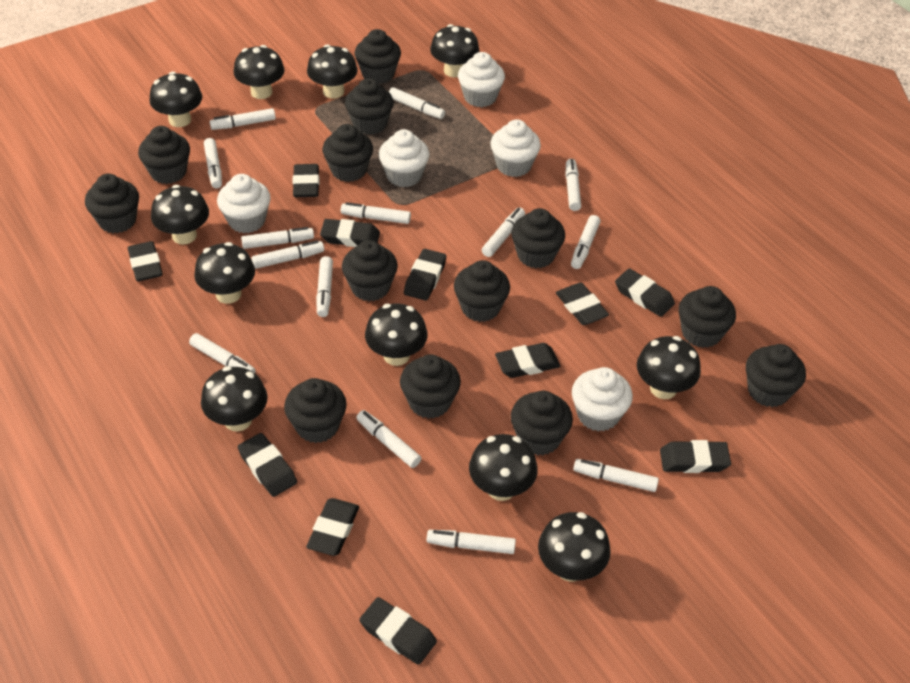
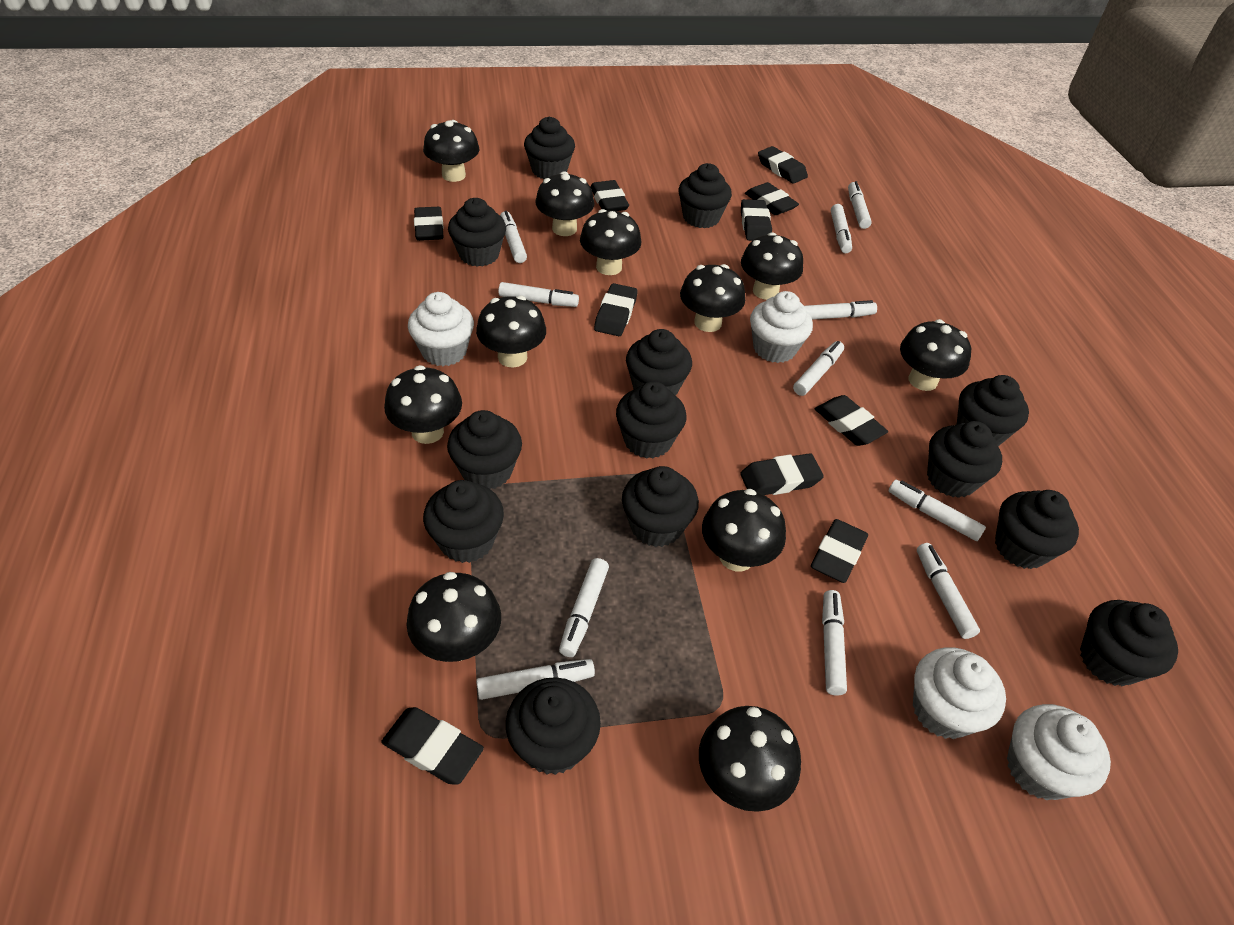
black eraser: [128,241,163,281] [238,433,297,497] [292,164,319,197] [306,498,359,556] [320,219,380,247] [359,597,437,665] [404,249,446,301] [495,343,560,378] [556,282,609,325] [615,268,675,317] [660,440,731,473] = 11 -> [381,707,484,785] [414,207,444,241] [590,180,629,211] [594,283,638,336] [740,453,824,495] [741,199,772,241] [745,182,799,215] [758,146,808,184] [811,519,868,583] [815,395,888,446] = 10
white cupcake: [217,174,271,233] [379,129,429,187] [458,52,505,107] [491,120,541,177] [572,367,633,431] = 5 -> [408,292,474,366] [750,291,813,363] [913,647,1006,739] [1007,704,1111,800] = 4
white marker: [189,333,256,373] [204,138,222,188] [210,108,276,130] [241,227,314,249] [251,241,324,269] [316,256,333,317] [341,202,411,224] [356,410,421,468] [389,87,445,119] [427,530,516,554] [482,207,525,257] [565,159,581,211] [571,215,601,269] [573,459,659,492] = 14 -> [476,659,595,700] [498,282,579,307] [500,211,527,263] [559,558,609,657] [793,341,844,396] [804,300,877,320] [822,590,847,696] [831,204,852,253] [848,181,872,229] [889,480,986,541] [917,543,980,639] = 11

